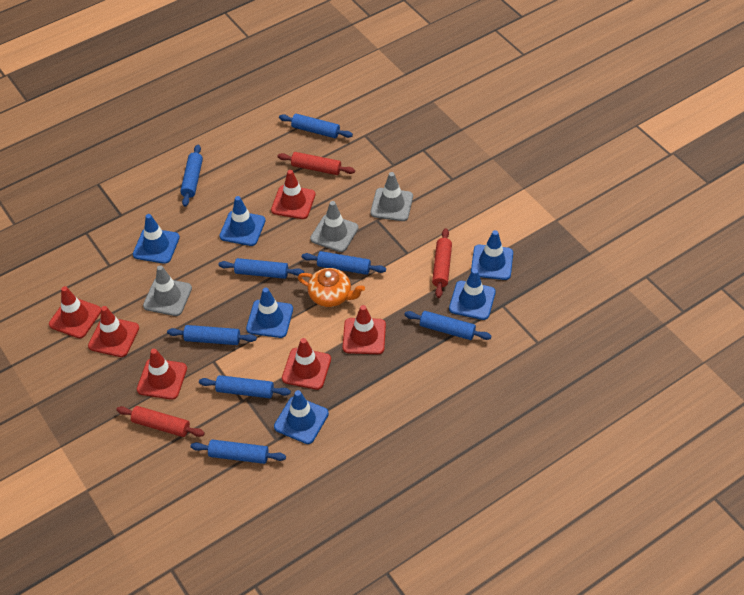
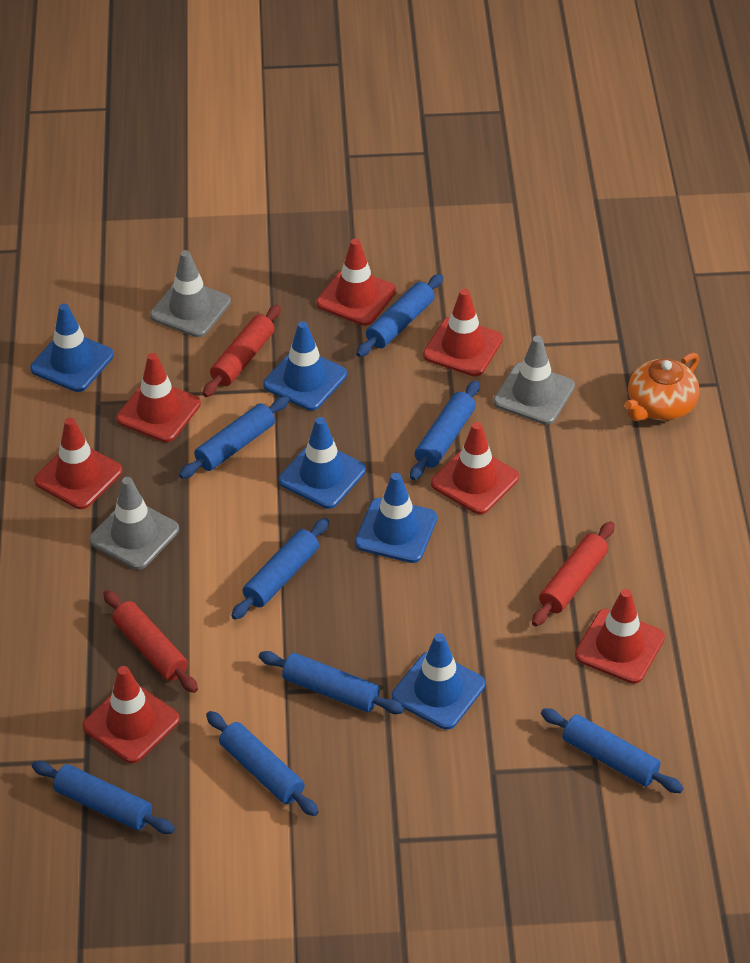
blue traffic cone: [133,214,180,264] [219,196,266,246] [246,288,293,338] [274,390,329,444] [449,269,496,320] [471,230,513,280] = 6 -> [30,303,114,392] [263,321,347,411] [279,417,366,509] [355,472,437,563] [392,633,485,730] = 5
red traffic cone: [49,286,101,338] [88,306,139,357] [137,349,187,400] [271,170,316,219] [282,338,331,390] [343,305,386,354] = 6 -> [34,418,122,509] [83,666,180,763] [116,353,201,442] [316,239,396,326] [423,289,503,376] [431,422,519,514] [575,589,665,684] = 7

